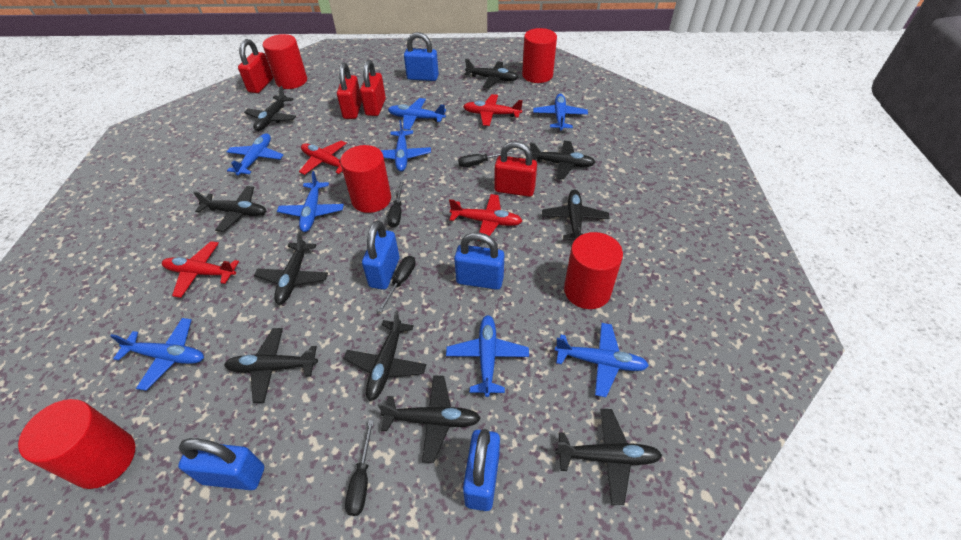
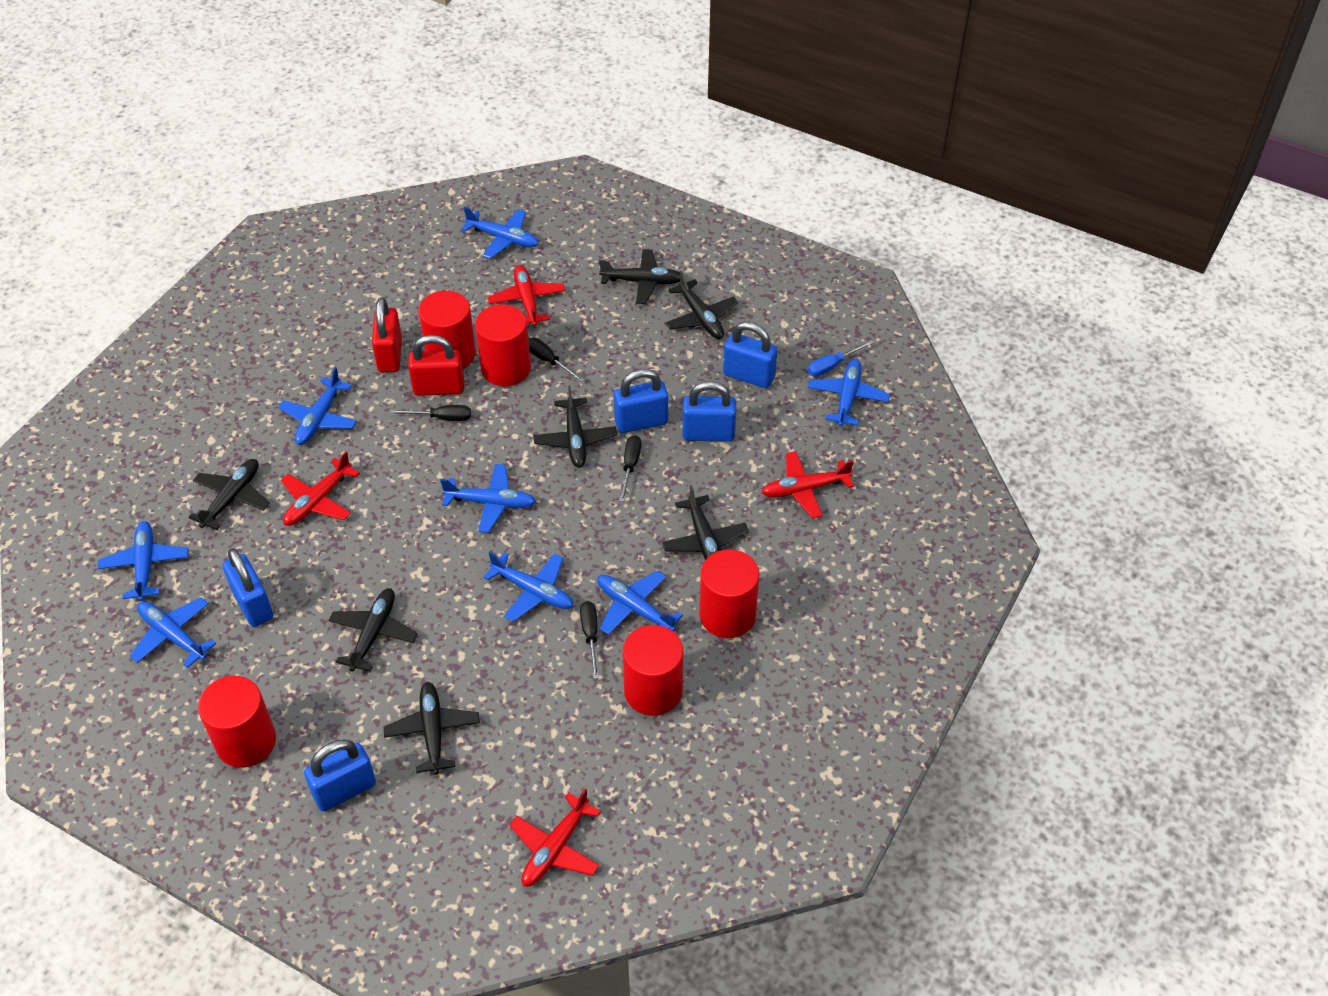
black plane: [193,186,266,232] [224,328,318,403] [244,86,296,131] [254,231,328,304] [343,310,426,401] [378,375,481,463] [464,59,518,88] [530,141,596,179] [542,189,610,240] [555,409,662,505] = 10 -> [188,459,270,530] [329,588,418,672] [383,682,480,775] [533,386,617,468] [599,249,680,304] [662,485,749,560] [665,271,738,339] = 7
blue screwdriver: none = 0 -> [808,340,874,377] = 1
red padlock: [238,39,273,93] [337,62,362,119] [360,60,386,116] [494,141,537,197] = 4 -> [372,297,402,372] [408,335,465,396] = 2

